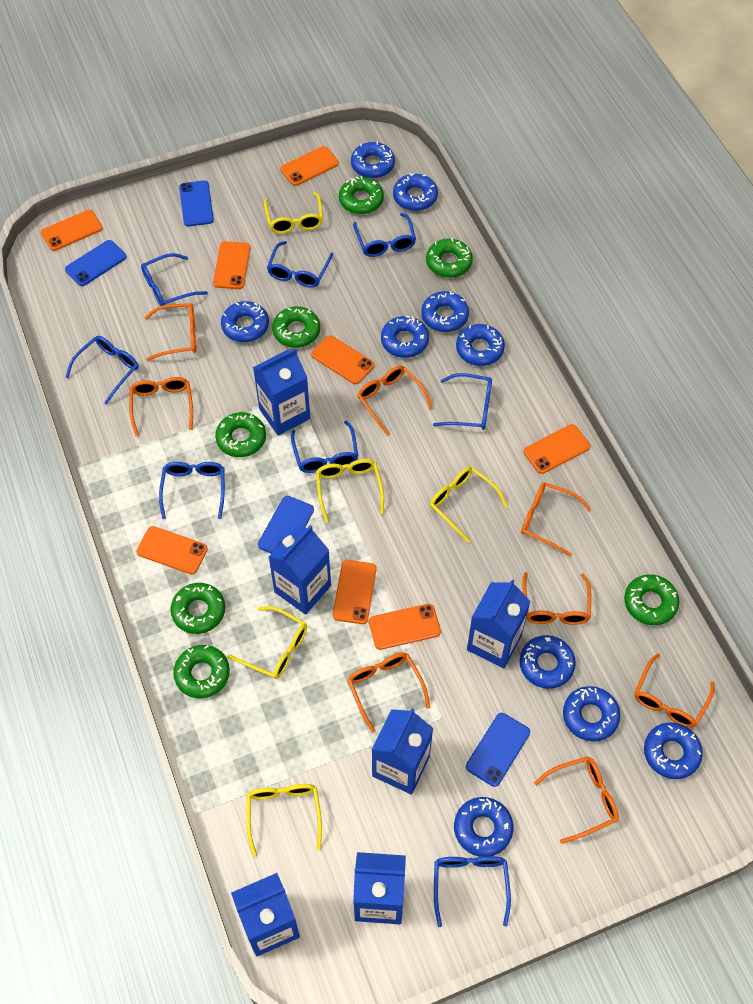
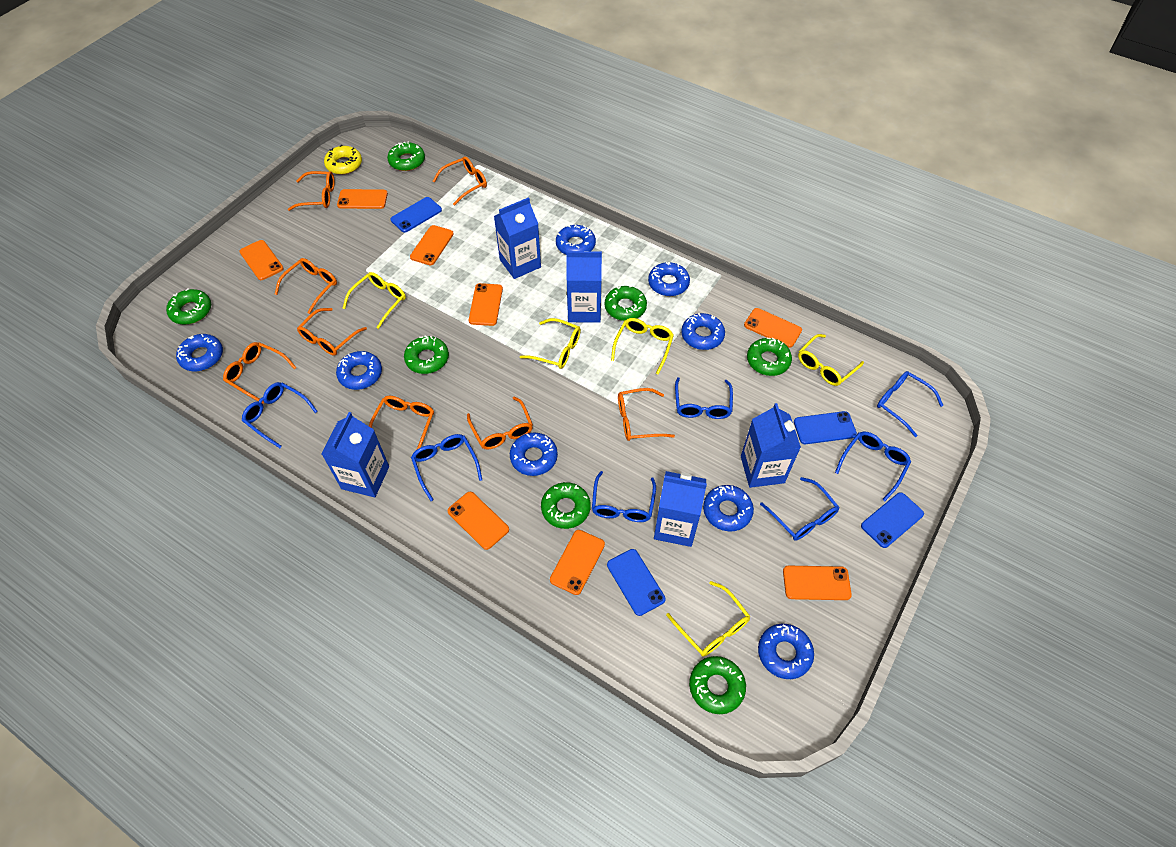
blue carton: [231,873,300,957] [253,348,310,436] [269,525,331,615] [353,852,406,924] [371,708,433,795] [467,579,531,668] = 6 -> [321,412,389,497] [494,197,541,279] [566,251,602,323] [654,471,707,547] [741,403,801,488] = 5
blue donut: [221,301,269,342] [351,142,395,178] [381,316,429,358] [393,173,438,211] [421,291,469,332] [454,797,514,857] [456,324,505,366] [519,635,576,689] [563,686,620,742] [644,723,703,779] = 10 -> [176,334,223,371] [336,351,382,390] [510,432,558,476] [556,225,596,255] [648,262,690,296] [681,313,725,350] [703,485,754,532] [758,624,814,679] = 8
blue glasses: [65,336,139,405] [141,253,208,306] [159,462,225,519] [267,241,333,288] [291,421,358,473] [353,213,416,257] [433,373,492,430] [434,856,511,927] = 8 -> [242,382,318,448] [411,434,482,501] [592,471,656,522] [675,377,733,419] [760,477,840,541] [835,432,911,501] [877,371,944,437] = 7
yellow donut: none = 0 -> [324,145,362,175] = 1

